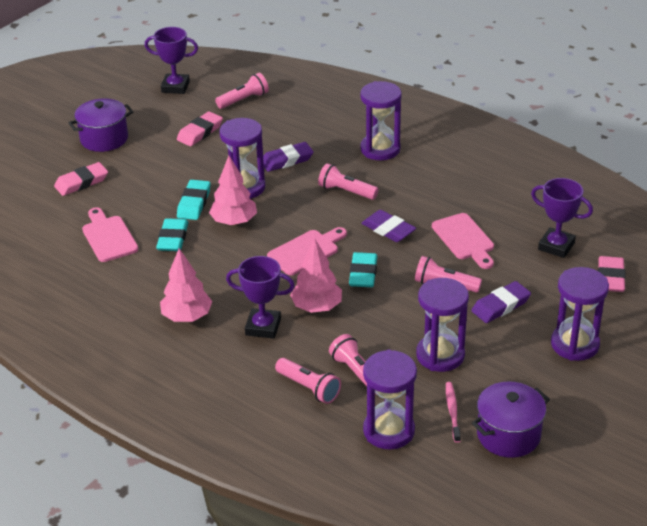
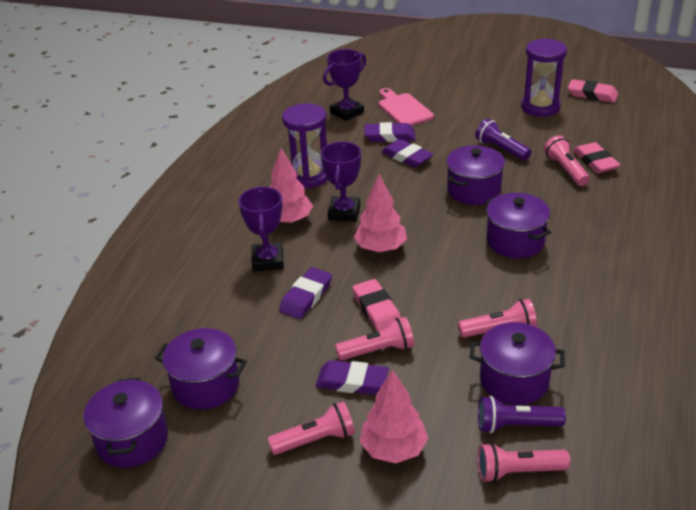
pink cutting board: [82,207,138,262] [267,227,347,275] [432,213,494,269] = 3 -> [379,88,434,126] = 1
pink toothbrush: [446,382,461,443] = 1 -> none = 0
purple eraser: [263,142,314,172] [361,210,416,242] [471,281,531,323] = 3 -> [279,267,332,319] [315,360,389,395] [365,122,415,142] [381,139,434,168] = 4
purple flashlight: none = 0 -> [475,119,531,161] [478,396,566,433] = 2
purple hourglass: [219,118,265,199] [360,81,402,160] [363,350,417,450] [416,278,469,372] [551,267,609,361] = 5 -> [282,103,328,188] [521,38,567,117] = 2
purple pot: [68,98,133,152] [472,382,550,458] = 2 -> [84,378,168,468] [155,328,247,410] [446,145,505,205] [470,322,565,405] [486,193,551,258] = 5
turquoise eraser: [156,218,189,251] [177,180,210,220] [349,252,377,287] = 3 -> none = 0

